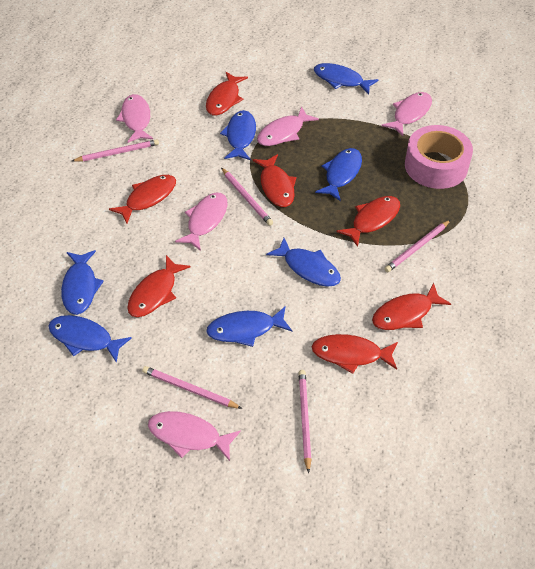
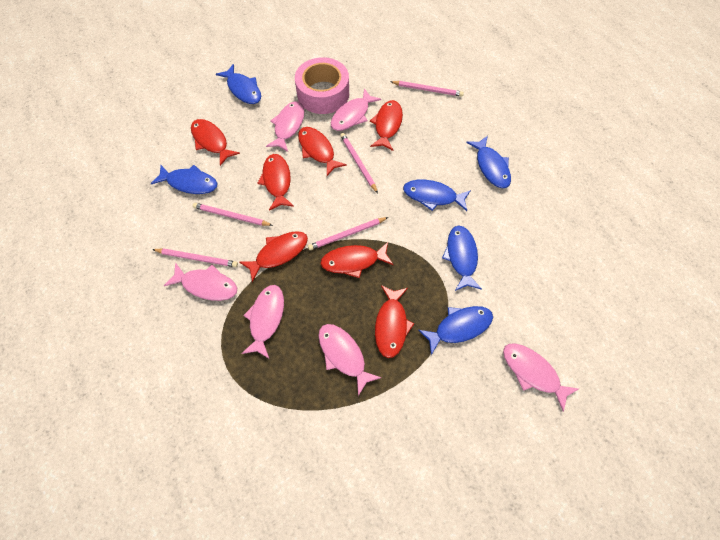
blue fish: [48,315,132,363] [61,250,104,315] [206,306,292,347] [220,110,256,160] [266,238,341,287] [314,63,378,94] [315,148,362,201] = 7 -> [151,165,217,194] [216,64,261,104] [403,180,471,211] [418,306,493,355] [442,225,482,291] [466,136,511,188] = 6
pink fish: [116,94,153,143] [148,411,241,461] [175,193,227,251] [257,106,319,146] [381,92,432,136] = 5 -> [164,262,237,301] [241,285,284,358] [266,102,304,152] [318,324,382,396] [331,88,381,131] [503,343,579,412] = 6

